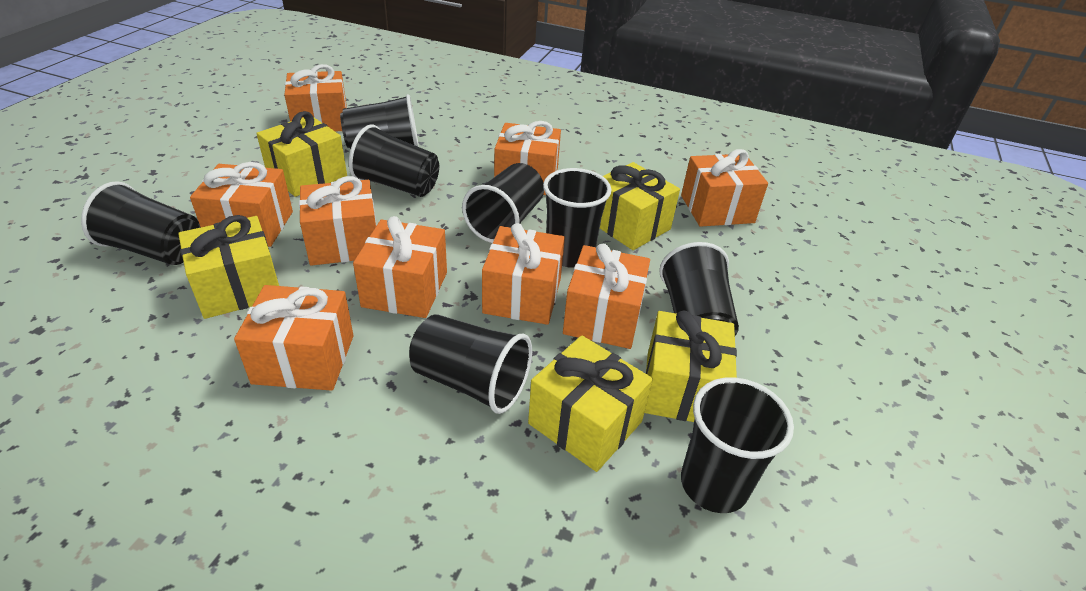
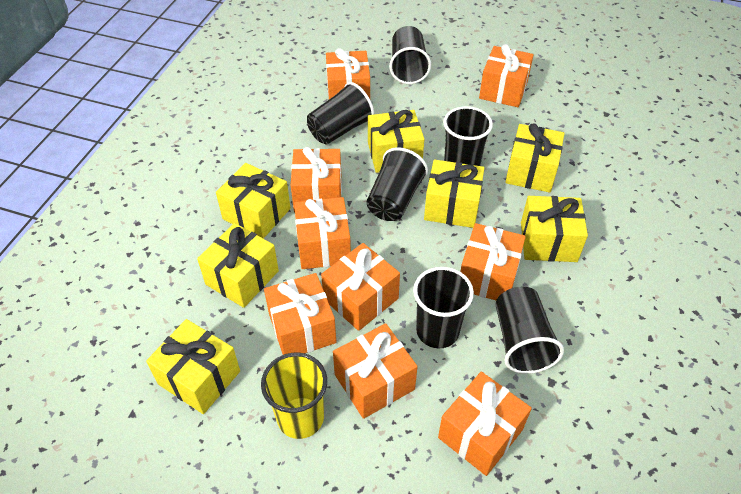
black cup: [81,181,200,265] [340,94,419,149] [349,125,439,197] [409,314,532,414] [462,163,544,243] [543,168,611,268] [659,242,739,336] [681,377,794,513] = 8 -> [307,82,374,144] [366,147,428,221] [389,26,431,84] [413,267,474,348] [443,106,493,166] [495,287,564,374] = 6
yellow cup: none = 0 -> [261,353,327,439] = 1
yellow gift: [178,215,279,319] [256,111,347,197] [528,335,653,472] [600,162,680,250] [645,310,737,422] = 5 -> [146,319,240,414] [197,223,279,308] [216,163,290,239] [368,110,424,173] [424,160,484,228] [505,123,565,193] [521,196,588,262] = 7

